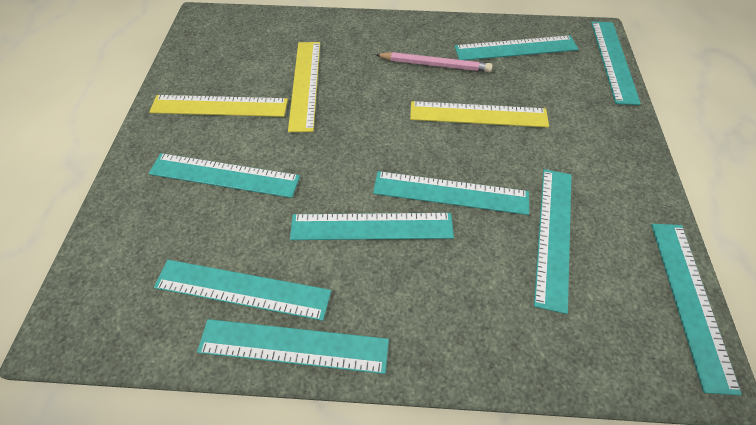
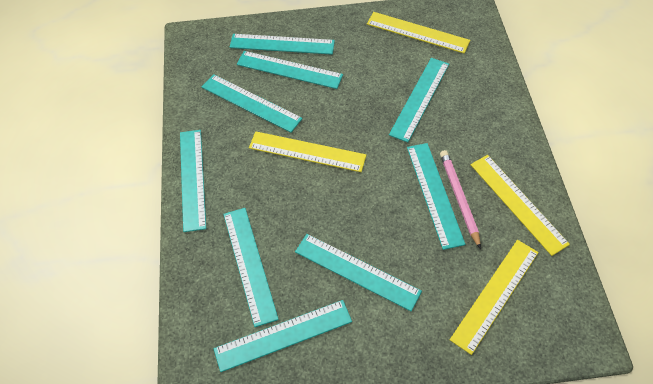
yellow ruler: [149,95,288,117] [288,42,320,132] [410,101,549,127] = 3 -> [249,131,366,172] [367,12,470,53] [450,240,539,355] [471,155,570,256] = 4

